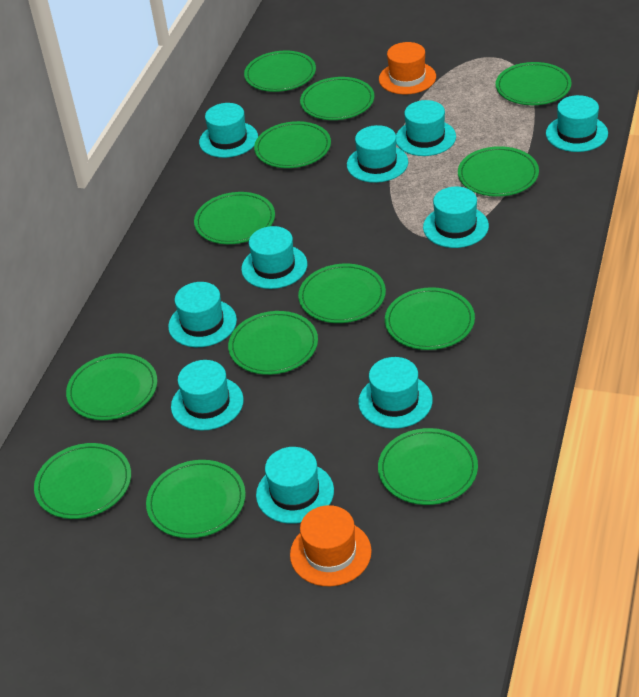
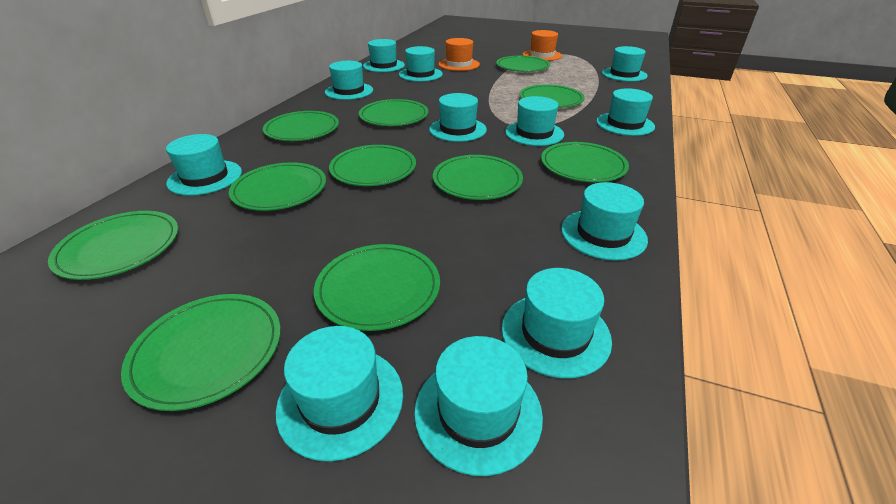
green plate: [34,443,131,519] [66,353,157,420] [146,460,246,538] [194,192,275,244] [228,311,318,375] [244,50,316,92] [254,121,331,168] [298,264,386,323] [300,77,374,120] [378,428,478,505] [385,287,475,350] [458,146,539,197] [495,62,572,105] = 13 -> [48,211,178,280] [121,294,281,411] [229,162,326,211] [263,111,339,141] [314,244,440,331] [329,145,416,186] [359,99,428,126] [433,155,523,200] [496,56,550,72] [520,85,585,108] [541,142,629,182] = 11
turquoise hat: [168,282,237,347] [171,360,244,431] [199,103,258,158] [241,226,307,289] [256,447,334,524] [347,125,408,183] [358,357,433,429] [396,100,456,156] [423,187,489,248] [546,95,608,152] = 10 -> [166,134,242,196] [275,326,403,462] [325,61,373,100] [363,39,405,72] [399,46,443,82] [414,336,543,476] [429,93,487,142] [501,268,612,378] [505,96,564,146] [561,182,648,261] [596,88,655,136] [602,46,648,82] = 12

